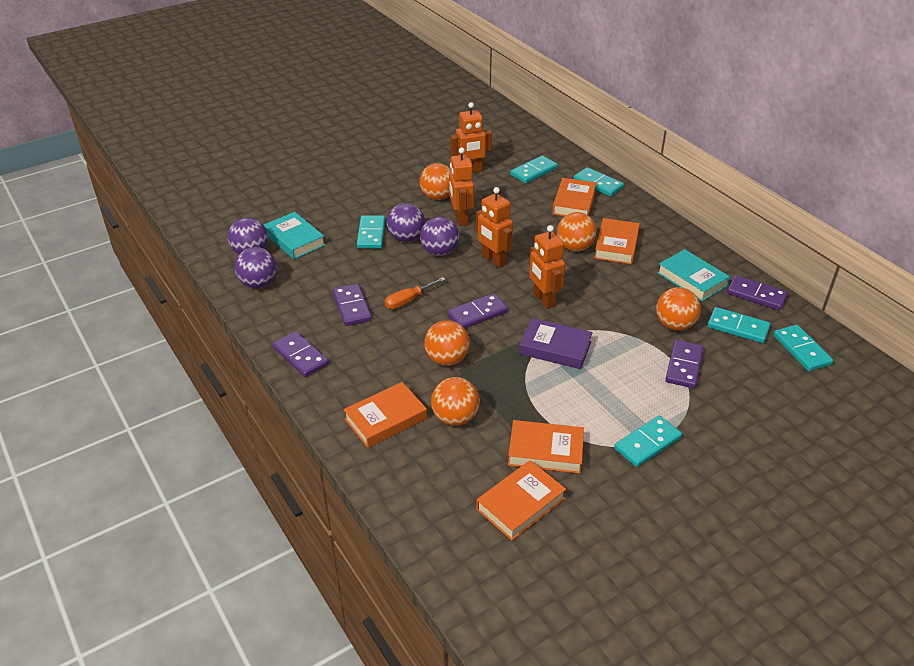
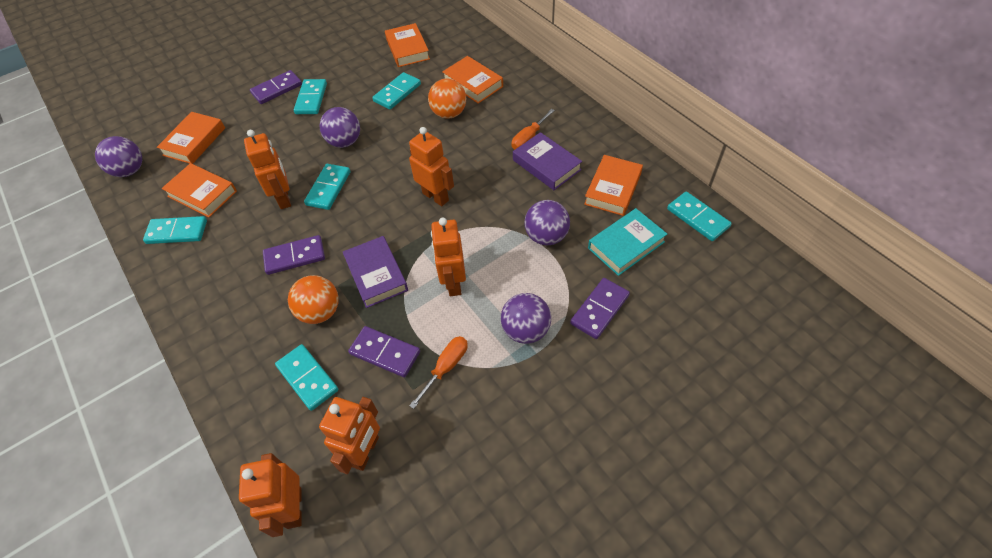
orange ball: [420,163,451,200] [424,320,470,366] [431,377,480,426] [557,212,596,251] [656,287,701,331] = 5 -> [288,275,339,324] [428,79,466,119] = 2
orange robot: [449,148,474,226] [451,102,492,173] [476,187,513,268] [529,225,565,309] = 4 -> [239,453,302,537] [244,130,291,209] [319,397,380,474] [409,127,454,206] [431,218,466,296] = 5
orange screwdriver: [385,277,446,309] = 1 -> [409,336,468,409] [512,109,555,150] = 2
purple book: [519,318,593,369] = 1 -> [343,236,408,308] [513,132,582,190] = 2
purple domino: [273,331,329,377] [333,284,372,326] [447,293,508,329] [665,340,704,388] [727,275,788,310] = 5 -> [250,70,302,104] [263,235,325,275] [348,326,420,378] [570,278,630,339] = 4
turquoise book: [264,212,325,259] [657,249,730,301] = 2 -> [588,208,667,276] = 1

